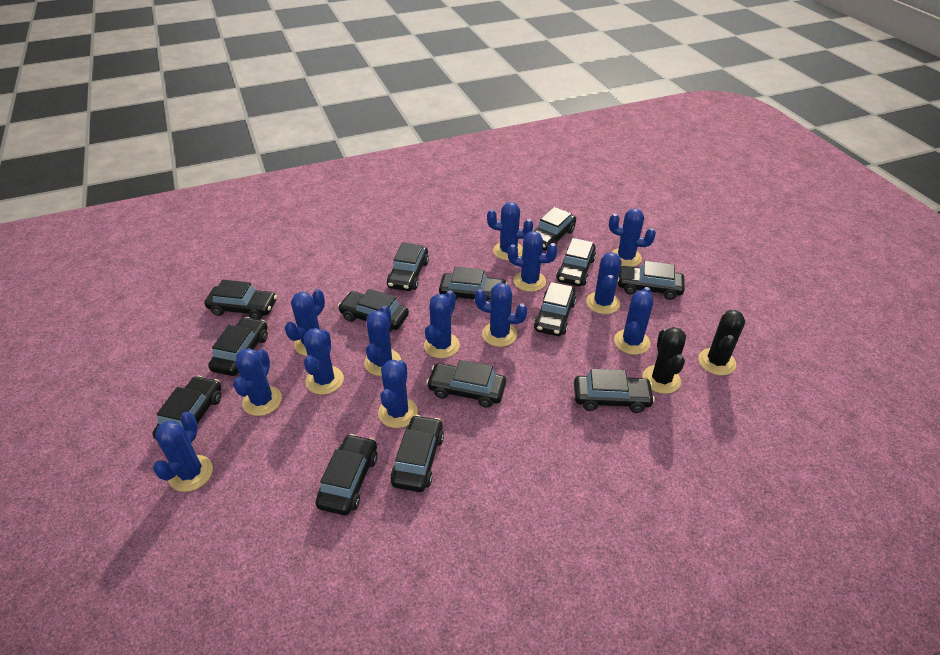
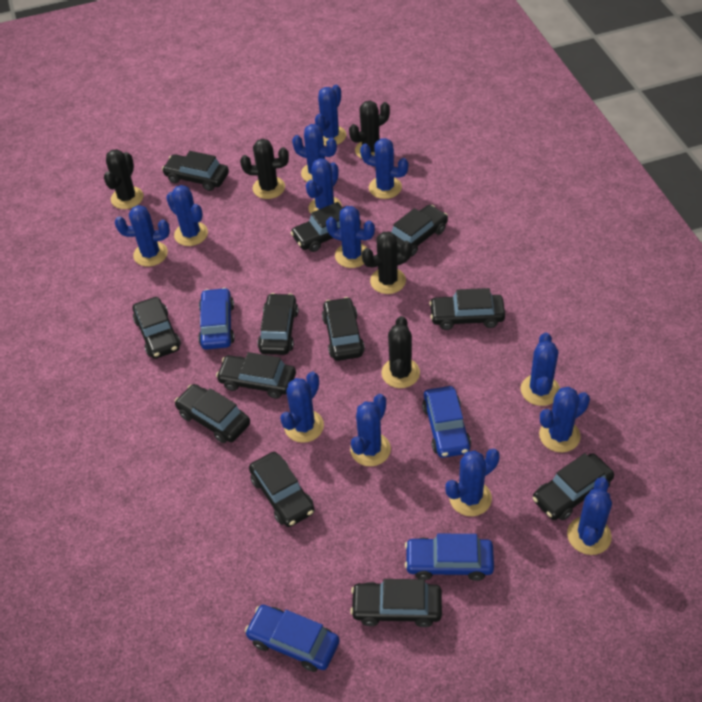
black cactus: [642,327,686,394] [698,310,745,375] = 2 -> [104,149,143,209] [240,139,289,199] [349,101,390,159] [362,231,412,294] [381,316,420,388] = 5
black car: [152,376,221,439] [204,280,277,320] [208,317,268,376] [315,434,378,515] [338,289,409,333] [387,242,429,291] [391,415,444,492] [426,360,506,408] [439,267,507,302] [534,282,576,336] [535,207,576,251] [556,238,596,286] [574,369,655,413] [618,261,685,300] = 14 -> [133,297,181,359] [162,151,229,191] [175,384,250,443] [216,352,296,399] [249,452,315,527] [257,293,299,355] [290,202,361,252] [322,297,365,361] [350,579,442,627] [391,205,448,257] [429,288,505,330] [533,453,614,521] = 12
blue car: none = 0 -> [198,288,235,350] [245,605,340,672] [405,534,494,581] [422,386,471,458] = 4

